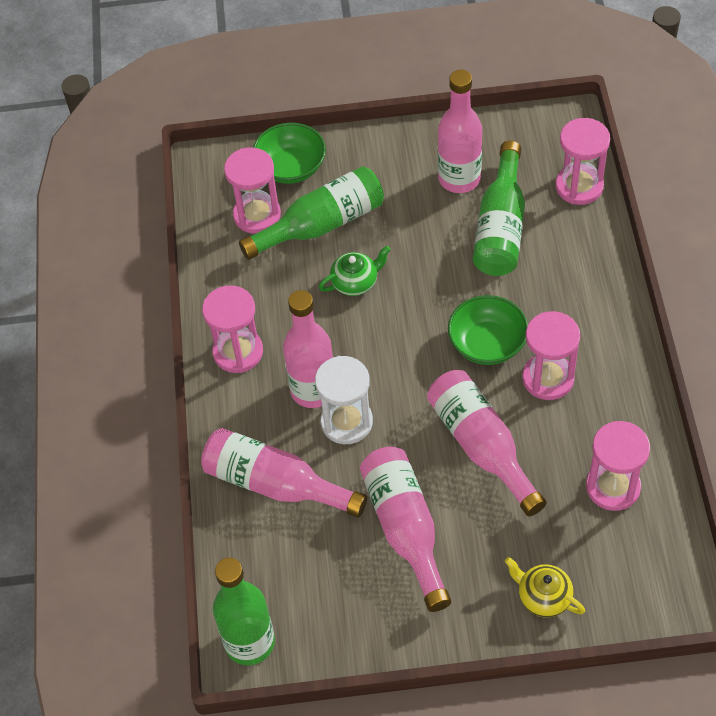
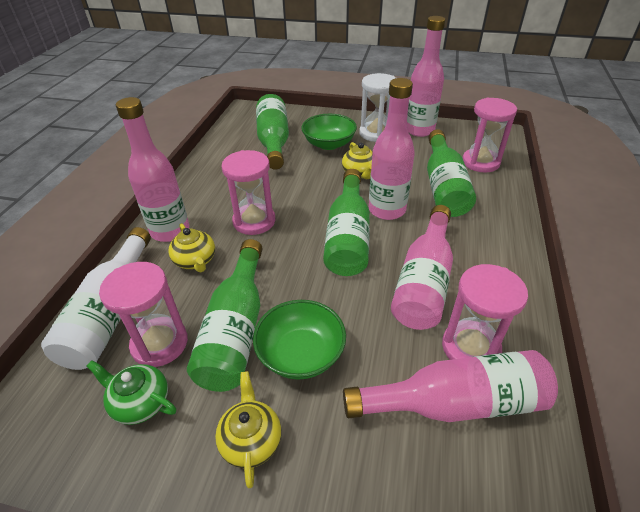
green bottle: [213,558,275,665] [239,166,384,260] [473,141,525,276] = 3 -> [187,239,262,392] [256,94,289,170] [323,169,370,276] [427,129,476,217] = 4
pink hourglass: [202,285,263,373] [224,148,281,234] [522,311,580,400] [555,118,610,205] [586,421,650,511] = 5 -> [99,262,188,367] [222,150,275,235] [442,264,528,360] [463,97,517,173] = 4
white bottle: none = 0 -> [41,227,151,370] = 1
yellow teapot: [505,557,585,618] = 1 -> [168,223,215,273] [215,371,281,488] [342,142,373,179] = 3

